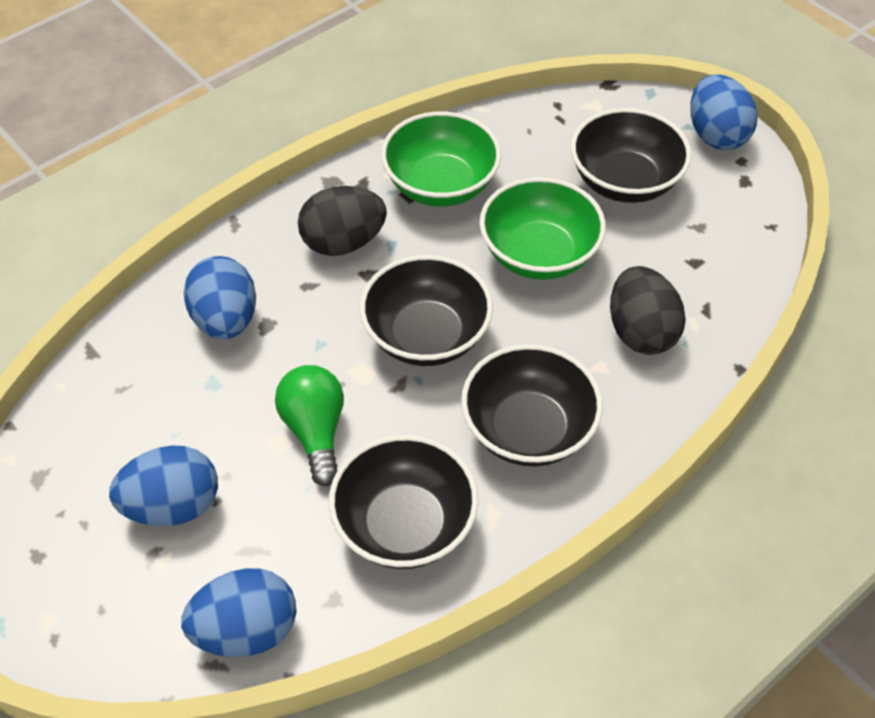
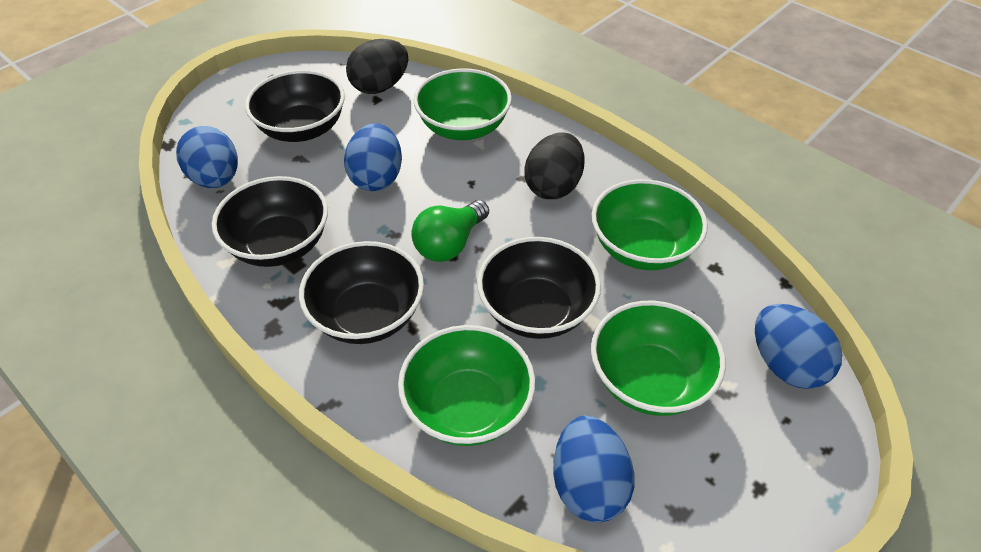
green bowl: [381,111,501,206] [479,177,606,280] = 2 -> [398,325,535,446] [413,68,512,140] [591,301,726,416] [592,179,708,270] = 4

